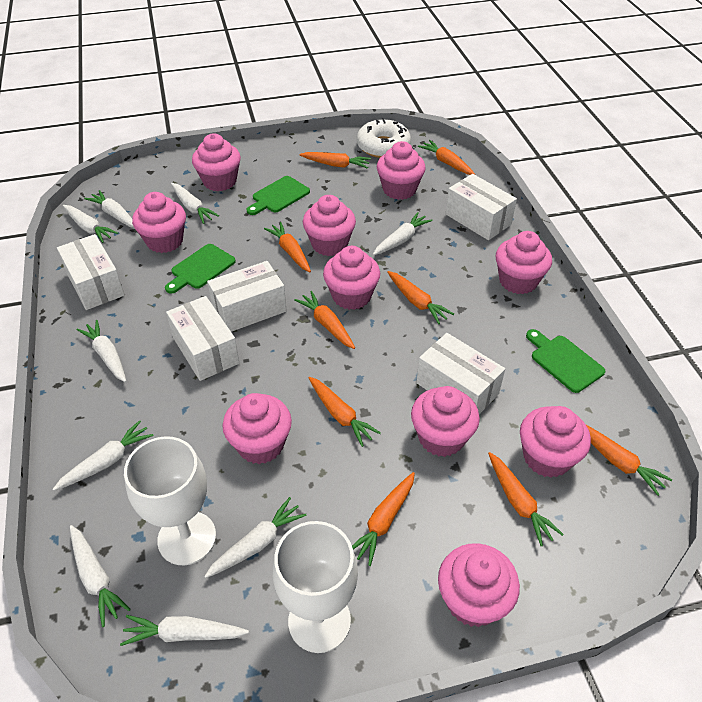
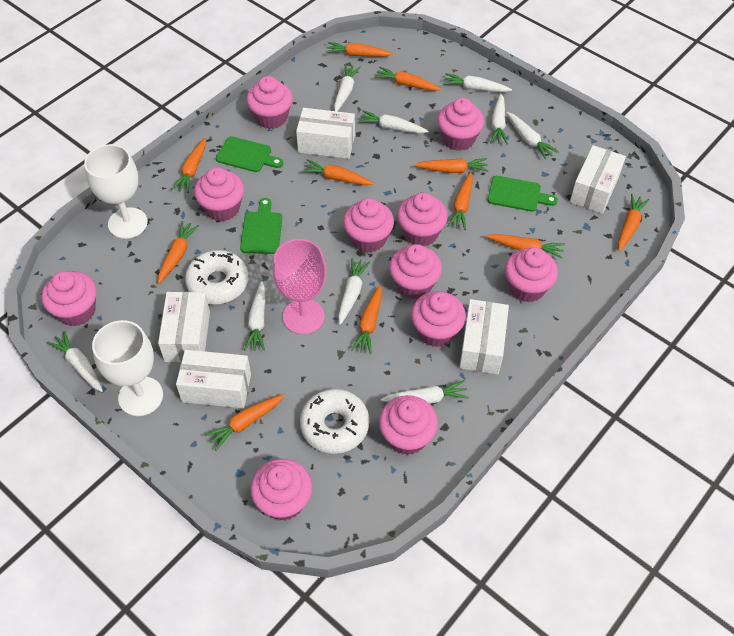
orange carrot: [264,222,311,272] [294,291,355,349] [299,152,371,169] [309,377,381,447] [352,472,415,566] [387,271,454,324] [418,140,475,175] [488,452,564,546] [586,425,672,496] = 9 -> [158,221,199,284] [171,138,206,193] [204,394,285,451] [301,159,374,185] [326,42,393,57] [351,285,382,354] [374,67,441,91] [414,158,489,173] [447,172,473,230] [486,234,565,259] [618,194,649,251] = 11
pink cupcake: [132,192,186,253] [192,133,241,191] [222,393,292,464] [303,195,356,256] [323,246,380,310] [377,141,426,200] [411,386,480,457] [438,543,520,627] [496,231,552,294] [520,406,591,478] = 10 -> [41,271,97,327] [194,167,244,222] [246,76,293,129] [250,459,312,521] [343,198,394,253] [379,395,438,455] [389,244,442,299] [397,192,448,247] [411,291,466,347] [437,98,484,151] [505,247,558,302] = 11
pink goblet: none = 0 -> [273,239,327,334] = 1
white donut: [357,118,411,158] = 1 -> [185,250,248,304] [300,389,369,454] = 2

